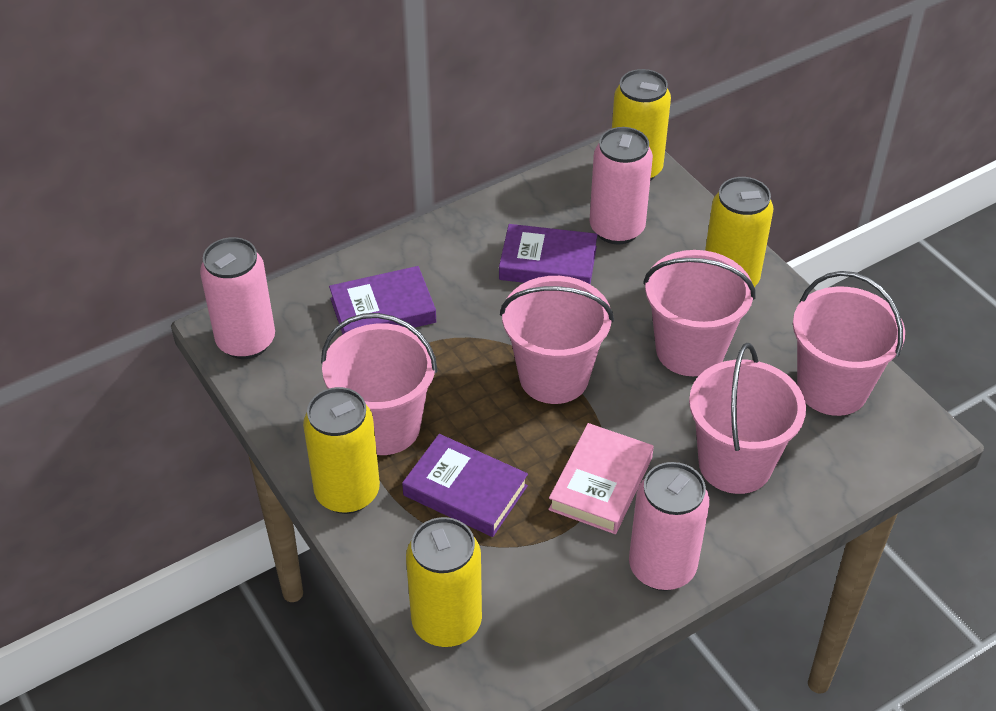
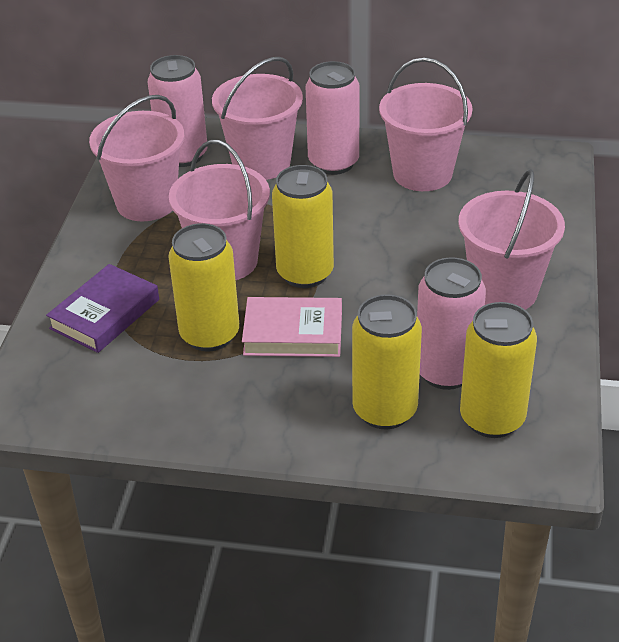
purple book: [329,266,436,334] [402,434,528,537] [499,224,598,284] = 3 -> [46,264,159,353] = 1

